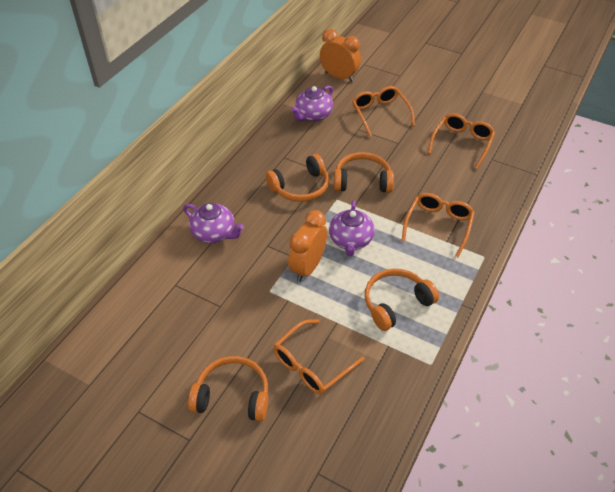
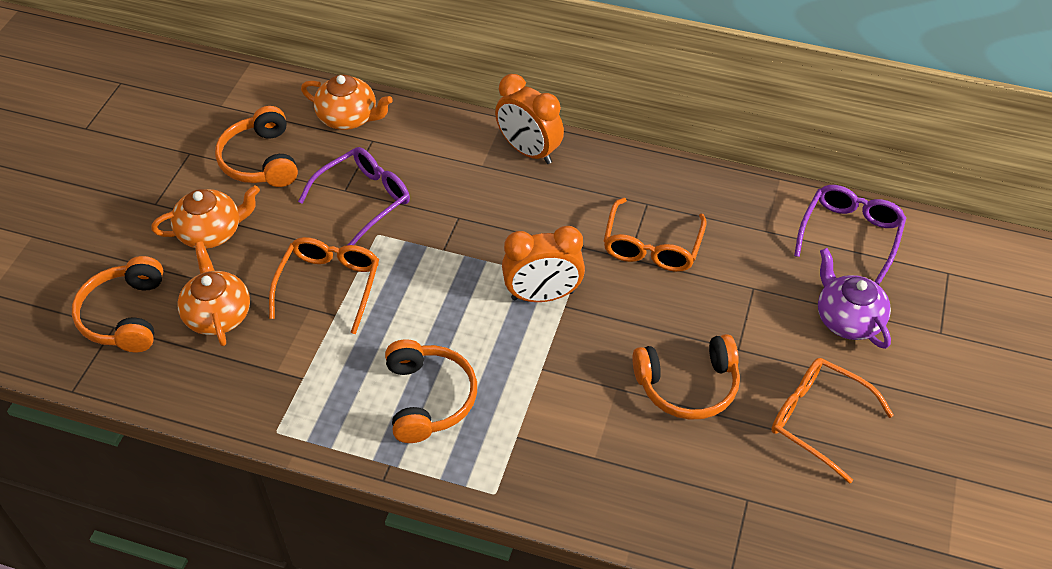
orange glasses: [274,319,364,395] [352,86,415,137] [402,193,475,257] [428,113,495,169] = 4 -> [269,237,379,334] [604,198,707,272] [771,358,894,484] = 3
orange teapot: none = 0 -> [151,185,260,249] [177,241,250,346] [301,75,393,130] = 3
purple glasses: none = 0 -> [298,147,410,245] [794,185,906,285] = 2
purple teapot: [183,203,244,243] [291,86,333,122] [329,200,375,256] = 3 -> [818,248,891,349] = 1

